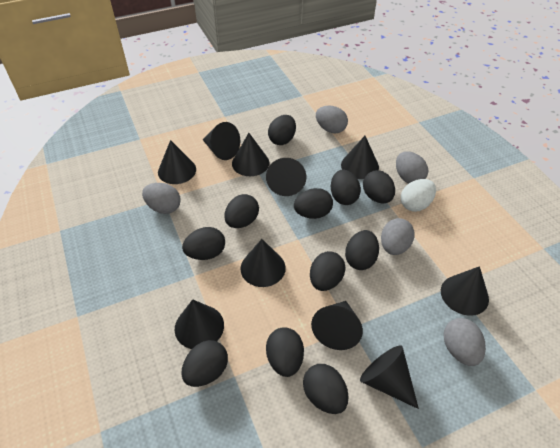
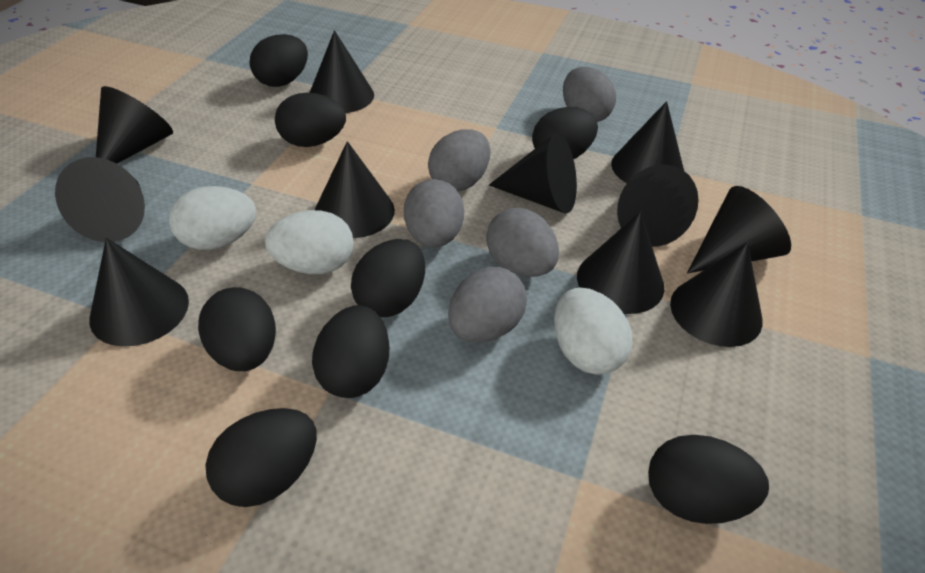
black cone: [158,140,196,184] [175,299,224,349] [203,122,240,160] [232,133,269,176] [240,239,286,287] [266,158,306,196] [311,301,363,350] [341,136,379,179] [360,346,419,409] [441,266,489,316] = 10 -> [55,157,145,242] [90,238,189,347] [96,86,173,164] [310,30,374,113] [315,141,395,238] [489,133,577,214] [577,212,664,314] [611,101,684,183] [617,165,699,247] [670,242,763,347] [687,186,791,273] = 11
black egg: [181,340,228,387] [182,227,225,260] [224,194,259,228] [266,327,304,377] [268,115,296,145] [294,188,333,219] [303,364,349,414] [310,251,346,291] [331,170,361,205] [345,230,379,270] [363,170,395,204] = 11 -> [198,287,276,371] [206,408,317,507] [249,34,308,87] [275,93,346,147] [312,305,389,398] [351,239,425,317] [532,107,598,159] [648,435,769,524] = 8
white egg: [401,179,436,212] = 1 -> [169,186,256,250] [265,210,354,274] [554,287,632,375] = 3

